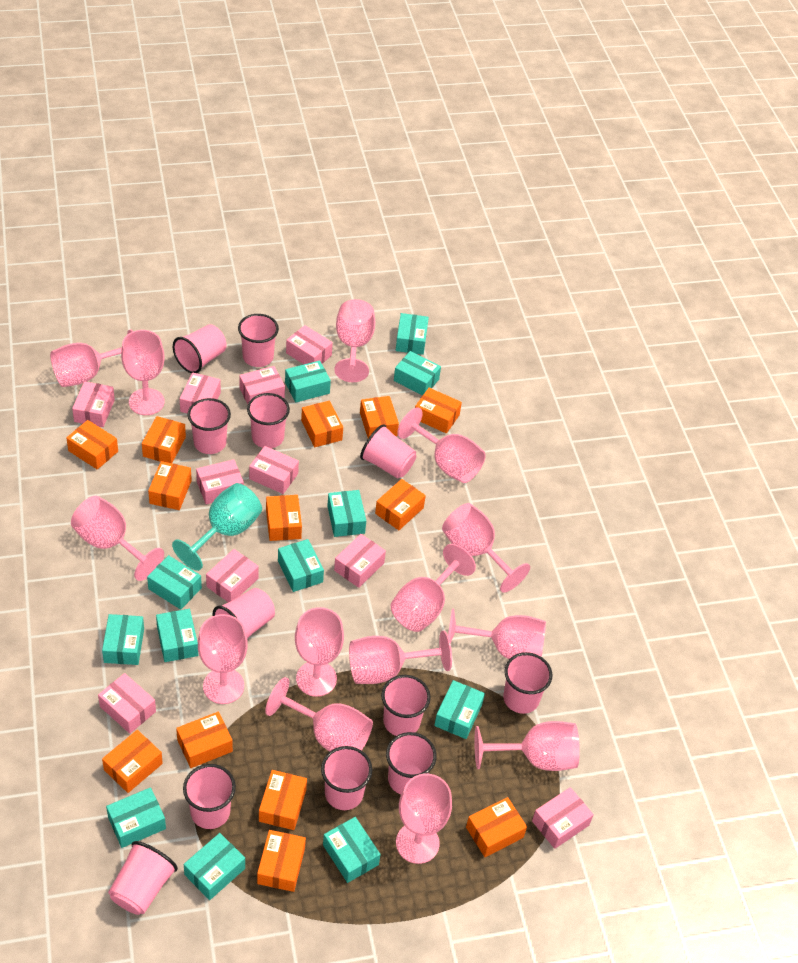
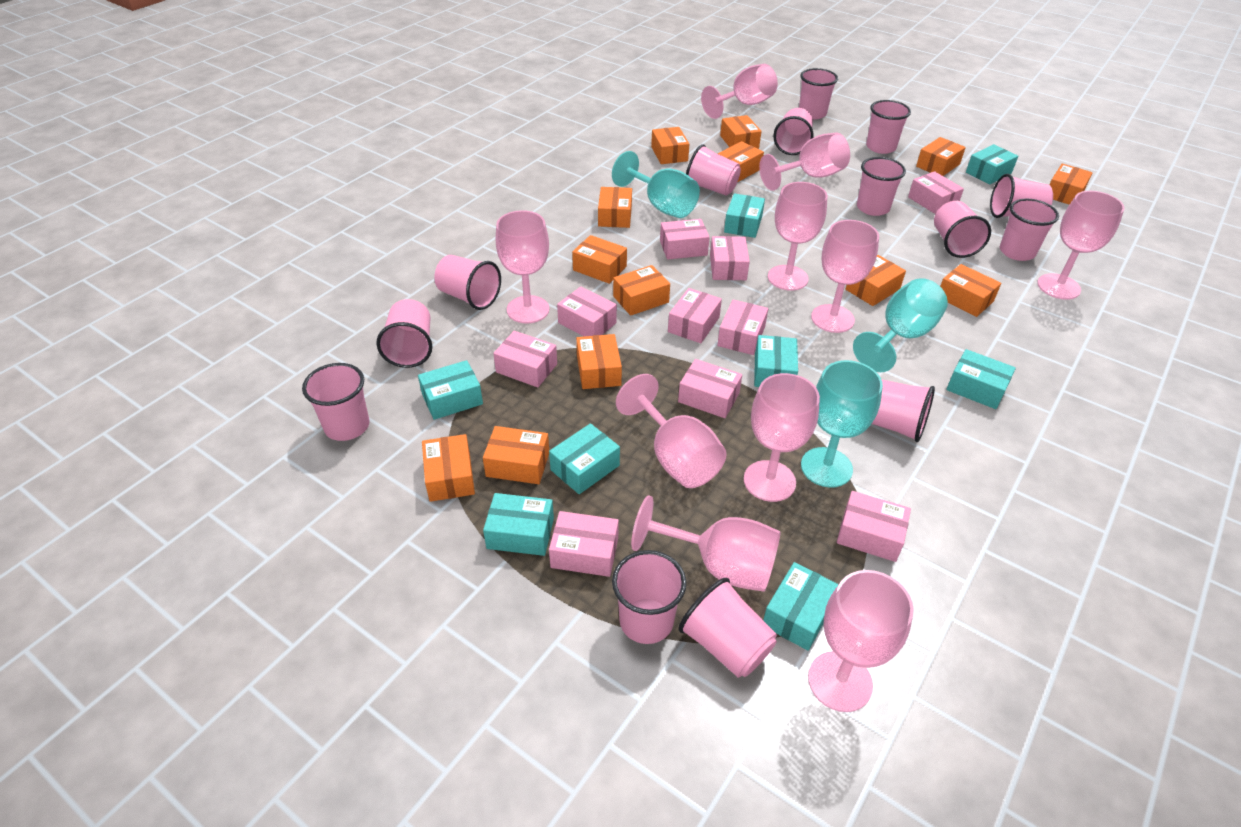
pink cup: [108,841,178,915] [173,324,226,373] [183,764,236,829] [188,398,231,454] [212,588,275,639] [238,314,279,367] [247,393,290,448] [321,746,372,810] [360,424,416,479] [381,675,431,736] [386,732,437,795] [503,652,552,714] = 12 -> [302,363,370,441] [376,299,432,368] [434,255,501,310] [612,550,686,644] [679,578,777,678] [686,144,741,195] [773,108,814,155] [799,68,838,119] [857,157,906,216] [866,100,911,154] [872,379,935,442] [934,201,991,258] [990,174,1053,218] [1000,199,1059,261] = 14
pink goblet: [50,329,133,387] [71,496,164,581] [121,330,165,415] [198,614,248,704] [265,677,373,751] [295,607,344,697] [334,299,375,382] [349,631,452,684] [391,544,476,632] [396,774,452,864] [397,407,486,483] [442,503,530,593] [448,608,546,659] [474,721,580,771] = 14 -> [496,210,549,324] [616,374,727,488] [631,495,781,592] [701,64,778,119] [744,373,820,502] [759,133,850,191] [768,182,828,291] [808,570,914,712] [811,220,879,333] [1037,191,1125,300] = 10
turquoise box: [102,614,144,665] [106,787,166,848] [147,555,202,610] [156,609,198,662] [184,833,245,900] [278,539,324,592] [285,361,331,403] [323,817,381,883] [327,490,366,537] [394,351,441,395] [396,313,429,355] [434,680,485,739] = 12 -> [418,360,483,420] [483,493,554,556] [549,423,620,494] [724,193,765,238] [754,335,798,387] [763,562,839,651] [946,349,1016,409] [966,144,1018,184] = 8
turquoise goblet: [172,483,262,571] = 1 -> [612,151,700,218] [801,360,883,488] [853,278,948,372] = 3

